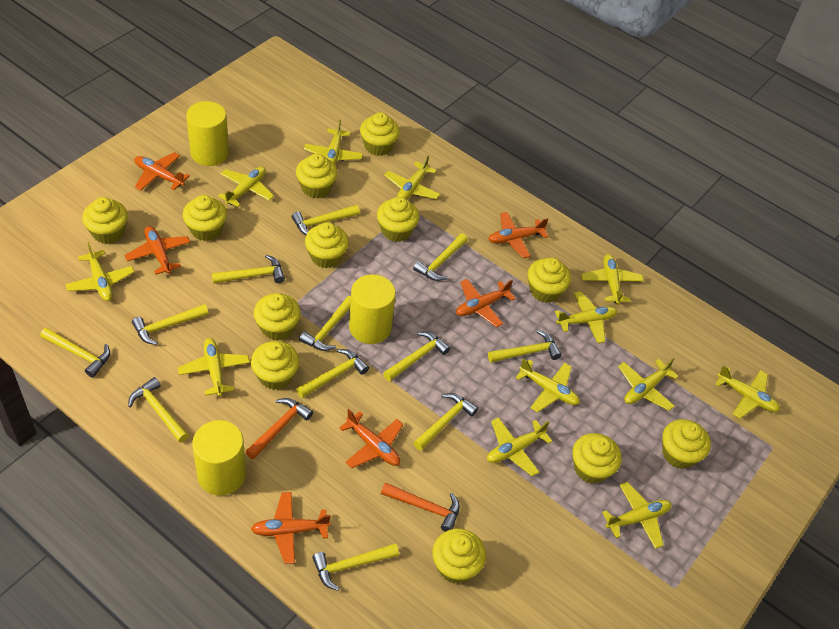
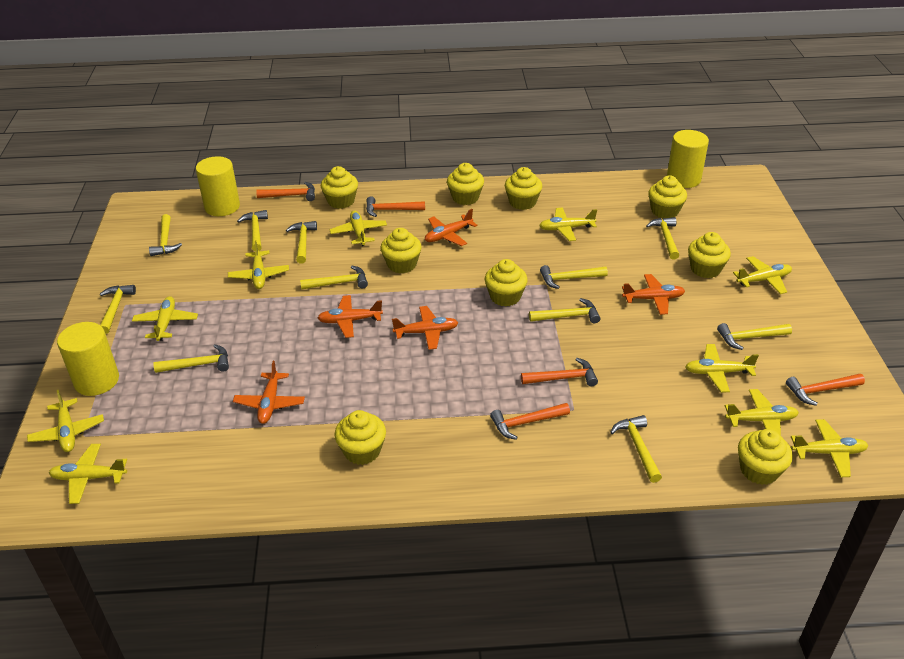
orange hammer: [245,398,313,459] [381,483,460,532] = 2 -> [256,182,315,201] [366,196,425,217] [490,403,570,440] [521,358,598,386] [786,374,865,406] = 5
orange plane: [125,226,190,275] [134,152,190,191] [251,492,331,564] [339,409,403,468] [456,279,516,328] [488,212,548,258] = 6 -> [233,361,305,424] [318,295,383,338] [392,306,458,350] [425,209,477,246] [622,274,685,315] = 5
yellow cupcake: [82,197,128,244] [183,195,227,241] [251,341,300,390] [254,293,301,341] [296,154,337,198] [305,222,349,268] [360,112,400,156] [377,197,419,242] [432,529,486,584] [528,257,571,303] [572,433,622,484] [662,419,711,469] = 12 -> [321,166,358,209] [334,410,386,465] [380,228,422,273] [447,163,484,205] [484,259,528,307] [505,167,542,210] [648,175,687,218] [688,232,731,278] [738,429,793,485] = 9
yellow hammer: [40,327,110,378] [128,377,189,442] [132,304,209,345] [212,255,285,284] [292,205,360,235] [296,349,369,398] [299,296,351,351] [312,543,399,591] [383,331,450,381] [413,233,468,281] [413,393,478,451] [488,330,562,363] = 12 -> [100,285,136,334] [149,214,182,256] [154,345,229,373] [237,210,268,252] [286,221,317,264] [300,266,368,290] [529,298,600,323] [540,265,608,289] [610,415,662,483] [646,217,679,260] [717,323,792,350] = 11
yellow plane: [65,242,134,301] [178,338,250,397] [218,166,274,207] [304,120,363,165] [384,155,440,200] [487,417,552,476] [515,358,580,413] [555,291,617,343] [581,254,644,305] [602,482,672,549] [618,358,679,411] [715,365,780,419] = 12 -> [27,390,104,452] [49,444,127,504] [132,296,198,341] [228,240,289,289] [329,210,387,246] [539,208,597,241] [685,344,759,392] [725,389,799,436] [733,256,792,294] [791,419,869,477] = 10

